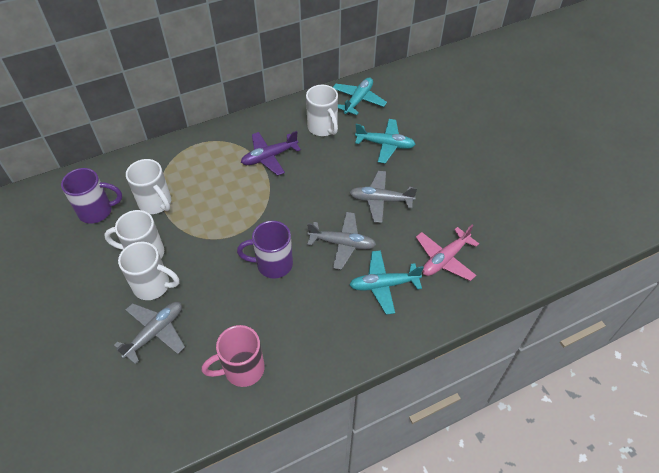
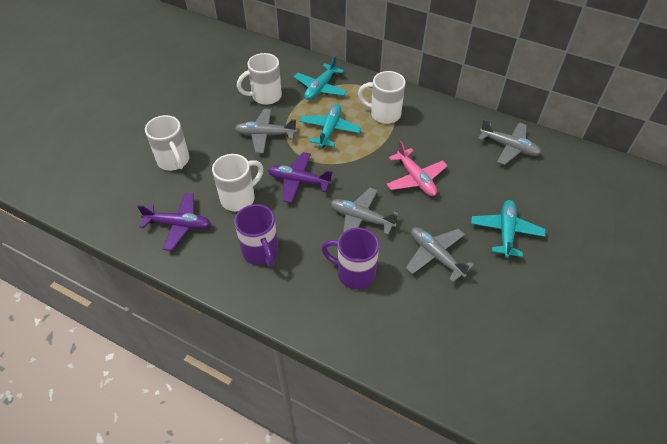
grey plane: [114,302,185,364] [307,212,376,270] [349,171,417,223] = 3 -> [235,109,297,153] [330,188,398,235] [406,227,474,283] [478,119,541,165] = 4
pink mug: [202,325,265,387] = 1 -> none = 0
purple plane: [241,131,301,176] = 1 -> [137,193,211,251] [268,152,333,203] = 2

